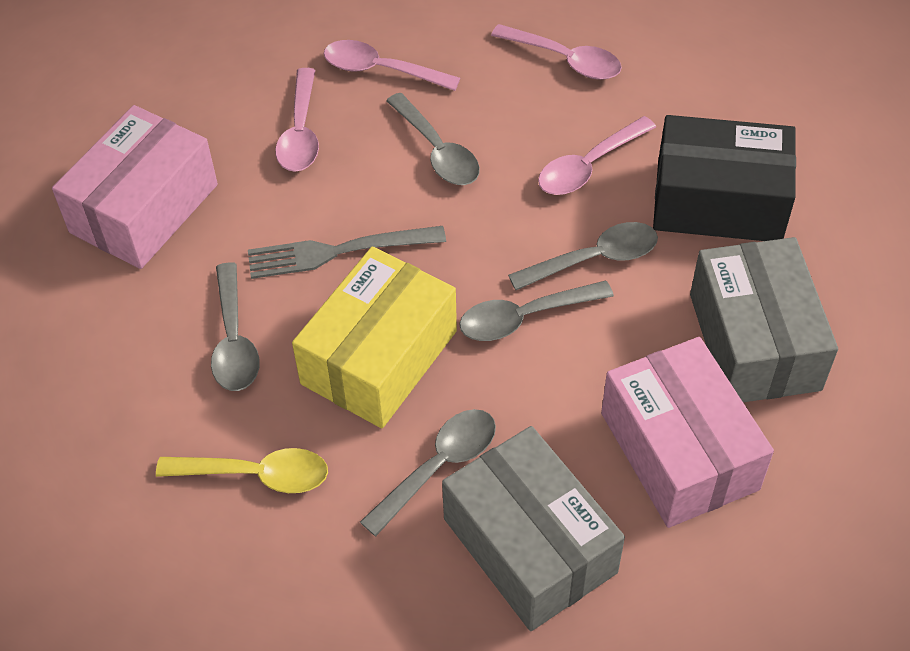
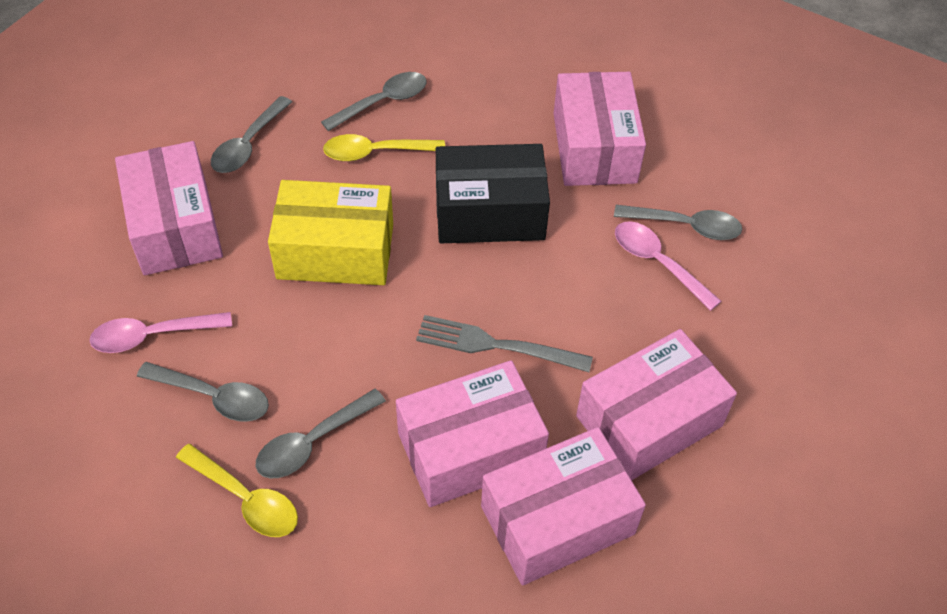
grey box: [442,426,625,631] [690,237,838,402] = 2 -> none = 0
pink box: [52,105,218,269] [601,337,774,528] = 2 -> [115,141,223,275] [396,360,549,507] [481,427,646,586] [554,72,646,186] [576,329,737,480] = 5
pink spoon: [275,68,319,172] [324,40,460,91] [491,24,622,80] [538,116,656,195] = 4 -> [89,312,232,353] [615,221,721,311] = 2
yellow spoon: [156,448,328,493] = 1 -> [176,444,298,537] [323,134,445,161] = 2

